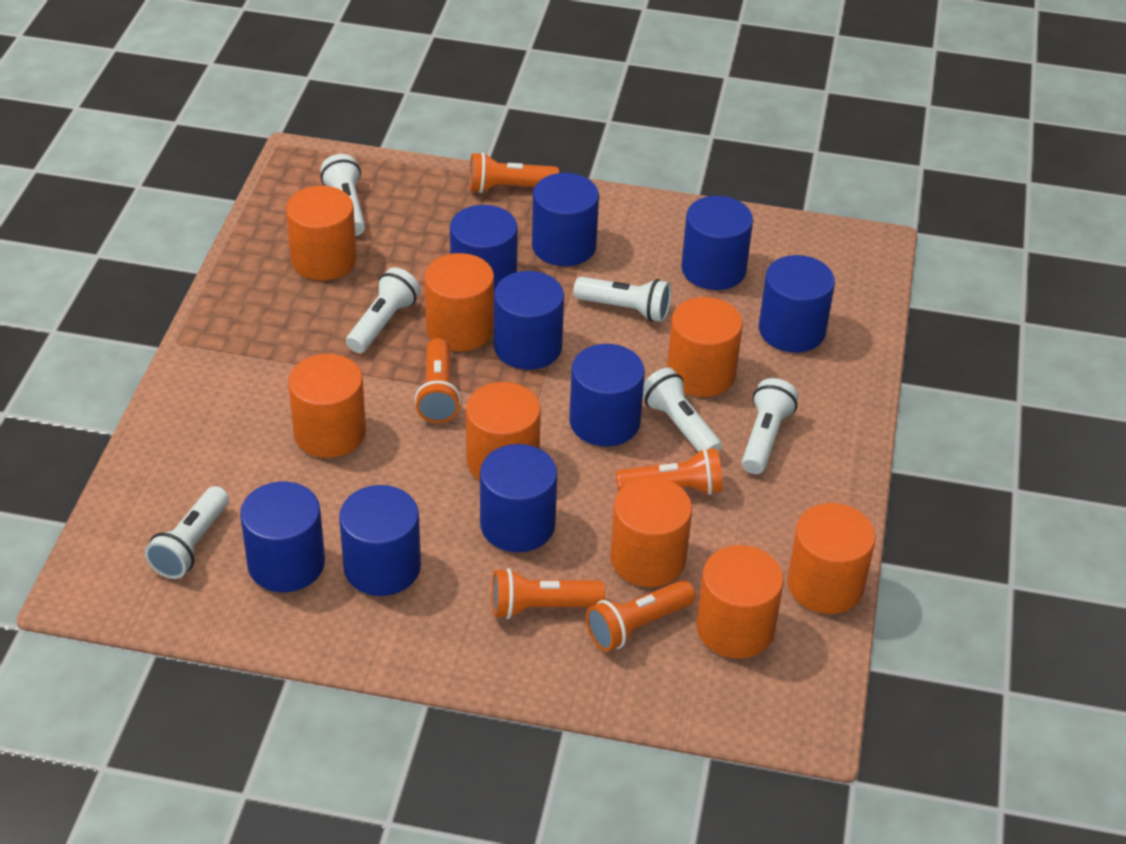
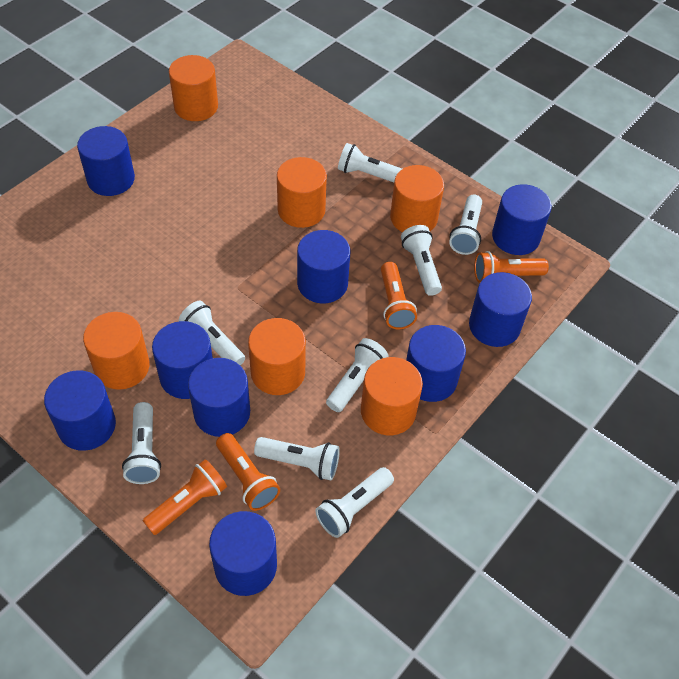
orange cylinder: [286,186,357,280] [288,354,366,458] [424,253,494,351] [466,382,541,481] [610,477,692,587] [667,297,743,397] [696,545,784,659] [787,503,876,614] = 8 -> [83,312,150,390] [169,55,218,121] [248,318,306,395] [277,157,327,228] [361,357,423,435] [390,165,444,232] = 6
orange flashlight: [415,338,461,423] [469,152,559,193] [492,568,605,619] [586,580,695,651] [616,448,723,495] = 5 -> [143,459,227,535] [216,433,280,511] [381,262,417,329] [474,251,549,283] = 4
white flashlight: [145,486,229,579] [320,154,365,236] [346,267,420,353] [574,277,671,322] [643,367,722,453] [742,378,798,474] = 6 -> [122,402,161,484] [179,301,245,366] [254,437,340,480] [315,467,394,538] [326,338,389,412] [338,143,402,182] [401,225,442,296] [449,195,482,255] = 8

